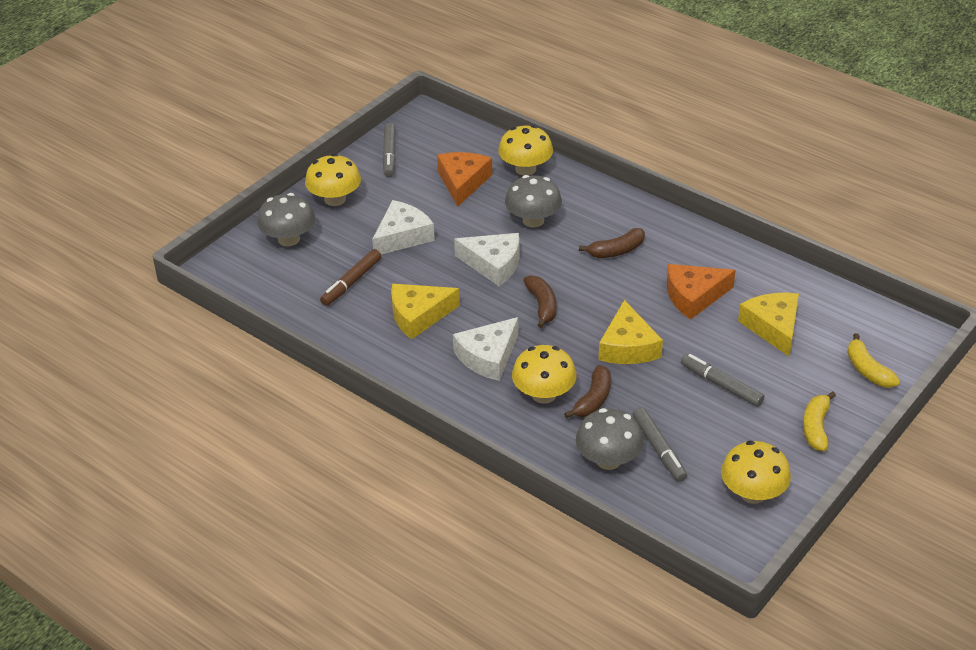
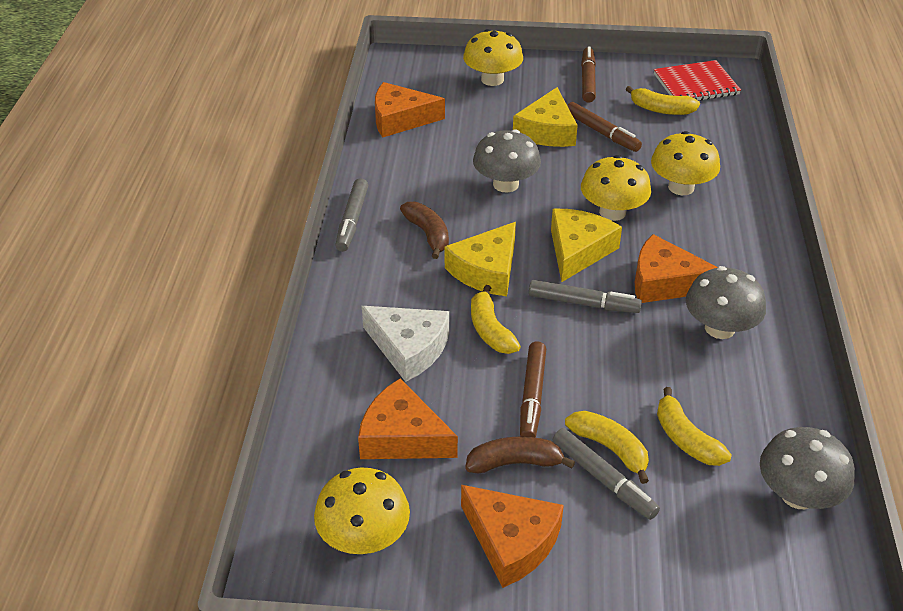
brown banana: [523,275,556,328] [564,365,611,418] [579,228,645,258] = 3 -> [400,202,449,259] [465,436,575,473] = 2
brown marker: [320,249,381,306] = 1 -> [520,341,546,437] [567,102,642,152] [581,46,596,103] = 3
orange cheese: [437,152,492,207] [667,264,735,320] = 2 -> [358,379,458,459] [375,82,445,138] [461,485,564,588] [635,234,717,303] = 4
red notebook: none = 0 -> [654,60,741,100] = 1
white cheese: [372,200,435,254] [453,317,519,381] [454,233,519,286] = 3 -> [362,306,449,382] = 1
yellow banana: [803,391,836,451] [847,333,900,388] = 2 -> [471,285,521,354] [565,411,649,484] [626,86,700,115] [657,387,732,466] = 4

